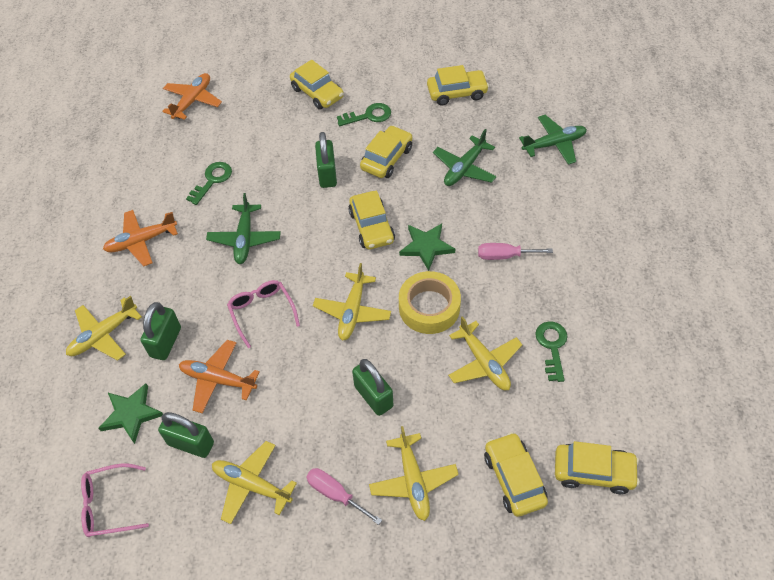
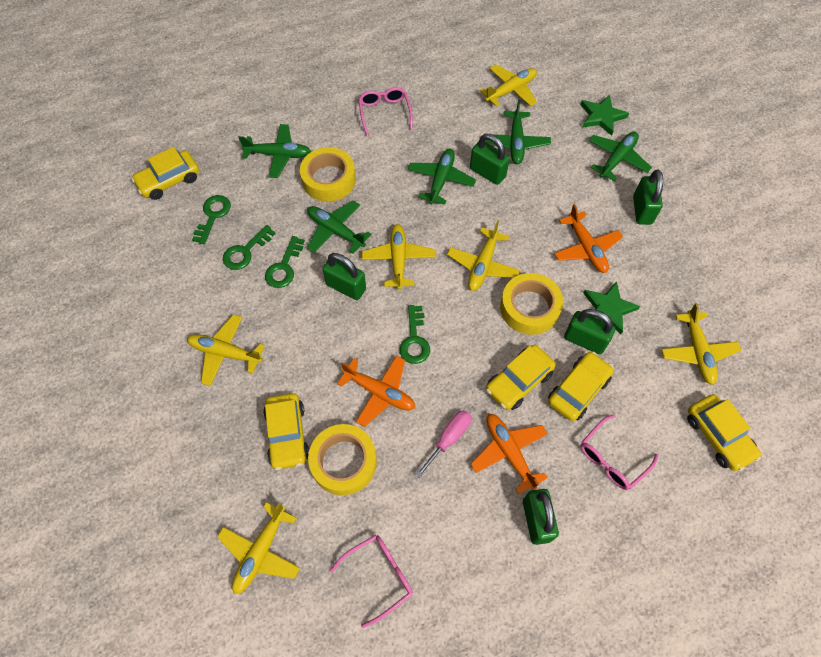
green key: [186,162,232,205] [337,103,391,126] [535,321,568,382] = 3 -> [192,195,231,244] [223,225,276,270] [265,236,305,288] [400,305,430,364] = 4
green padlock: [140,302,181,360] [158,412,214,458] [315,132,337,188] [352,359,393,416] = 4 -> [323,253,366,300] [470,134,510,185] [523,489,559,545] [564,309,615,354] [633,170,663,225] = 5
green plane: [206,193,281,264] [433,129,497,186] [519,115,587,165] = 3 -> [238,124,311,178] [307,200,371,254] [408,148,476,205] [485,100,551,164] [588,132,652,181] = 5
pink glasses: [81,463,149,537] [227,280,300,348] = 2 -> [330,535,413,628] [358,87,413,136] [580,414,658,490] = 3
pink screwdriver: [306,468,382,525] [478,243,553,260] = 2 -> [415,410,472,478] = 1
yellow car: [290,60,344,110] [348,191,395,249] [360,125,412,178] [427,65,489,105] [484,432,548,517] [555,441,639,494] = 6 -> [131,147,199,200] [263,393,309,470] [486,344,556,410] [548,352,614,421] [687,394,761,471] = 5
yellow plane: [66,296,142,361] [212,441,297,524] [313,263,391,341] [369,426,459,521] [448,316,522,390] = 5 -> [187,314,265,386] [217,502,300,594] [362,224,435,290] [447,220,520,291] [480,64,537,106] [661,303,741,385] = 6
yellow tape: [399,271,461,334] = 1 -> [300,147,356,202] [308,424,377,495] [500,273,563,335] = 3

